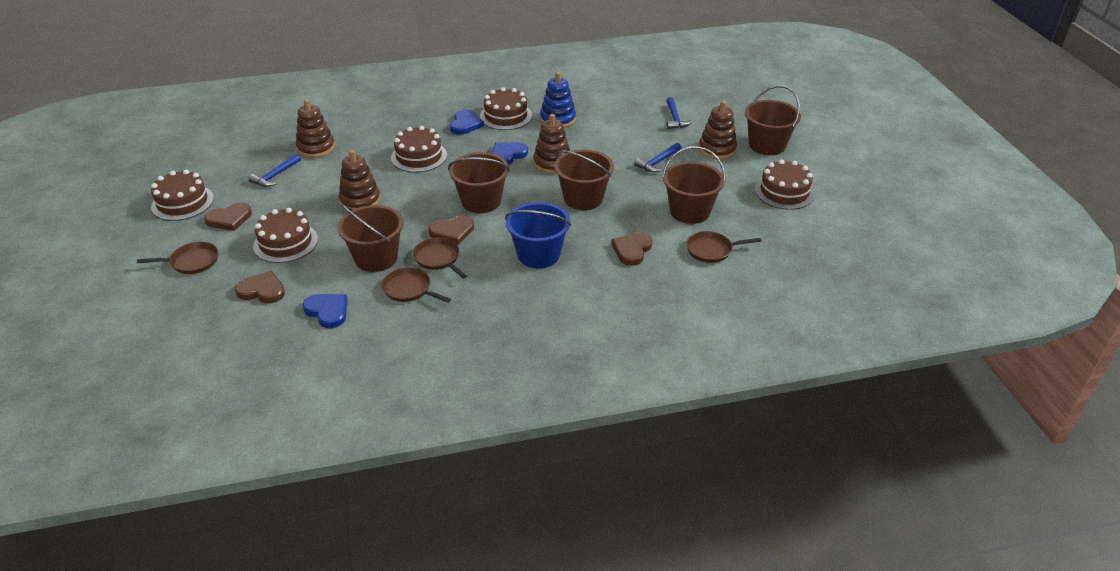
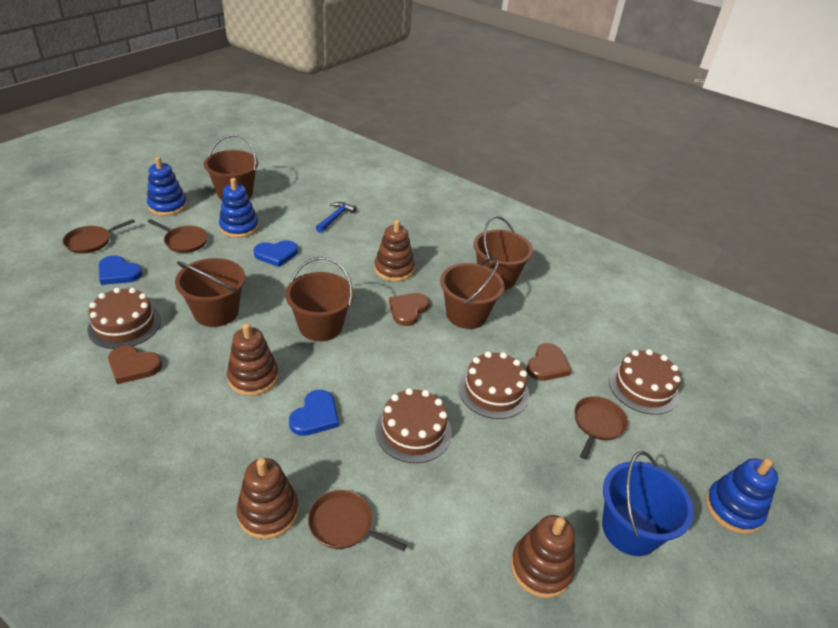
blue hammer: [249,153,301,187] [634,143,681,172] [667,97,693,129] = 3 -> [316,202,357,233] = 1
blue stacking toy: [540,72,576,128] = 1 -> [147,157,187,216] [219,178,259,238] [705,458,778,534] = 3
brown cake: [151,170,214,221] [253,208,318,263] [391,126,447,172] [480,87,532,130] [755,159,815,210] = 5 -> [87,288,161,349] [375,388,452,463] [459,351,529,419] [609,349,681,415] = 4
brown heart: [204,202,252,231] [235,271,285,303] [428,215,474,245] [611,232,652,266] = 4 -> [108,345,162,384] [389,293,429,326] [526,343,572,381] = 3

